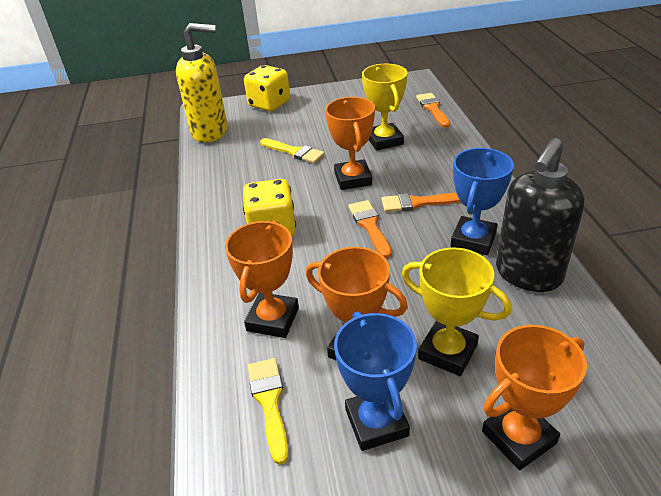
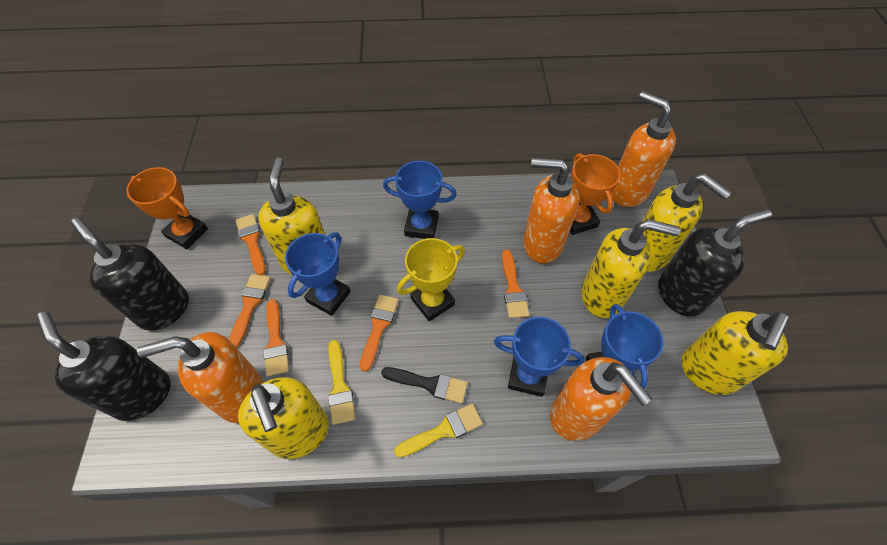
black brush: none = 0 -> [381,367,468,404] = 1
black soap dispenser: [496,138,585,292] = 1 -> [37,312,170,421] [71,218,189,331] [658,209,772,317] = 3
blue trophy: [334,311,417,451] [451,148,514,255] = 2 -> [285,232,351,316] [383,161,457,239] [494,317,584,397] [586,304,664,389] = 4
orange brush: [348,200,392,258] [381,193,461,212] [416,93,450,128] = 3 -> [229,274,271,347] [235,214,266,275] [263,299,289,376] [360,295,399,372] [502,250,529,318] = 5
orange soap dispenser: none = 0 -> [137,332,263,423] [523,158,579,263] [550,357,652,441] [611,91,676,207] = 4
orange trophy: [225,220,299,338] [306,247,408,360] [325,97,375,190] [482,325,587,470] = 4 -> [126,167,208,249] [570,153,620,235] = 2
yellow dice: [243,179,296,236] [244,65,290,111] = 2 -> none = 0
yellow soap dispenser: [176,23,228,143] = 1 -> [238,377,329,459] [258,157,325,275] [581,219,681,318] [642,174,732,272] [681,311,789,395] = 5
yellow trophy: [362,63,407,151] [402,248,512,376] = 2 -> [397,238,465,321] = 1

